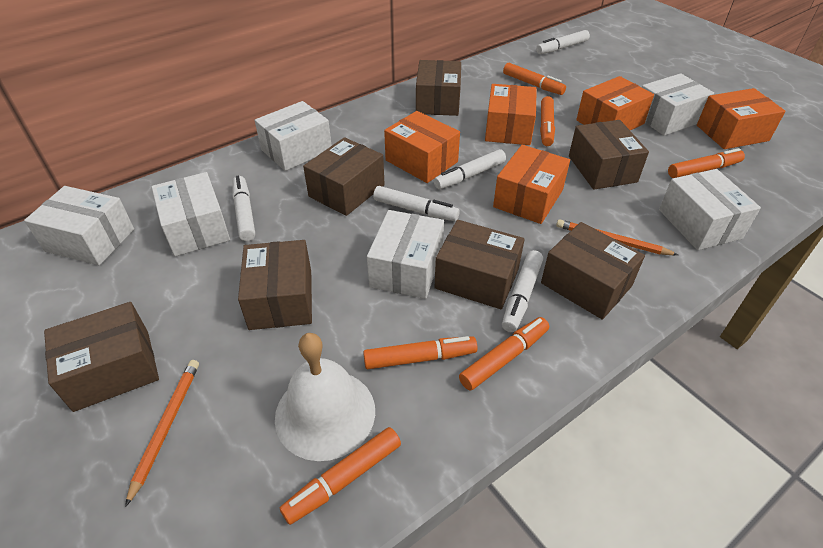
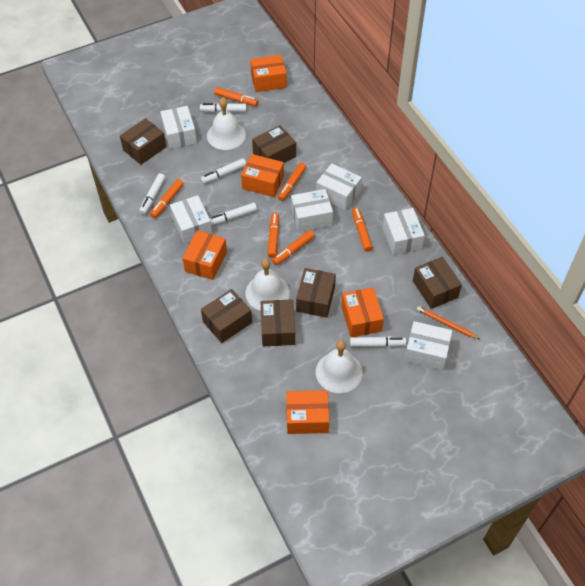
brown box: [44,302,159,412] [238,240,312,330] [303,137,385,216] [416,60,461,116] [434,220,525,309] [541,222,645,319] [569,120,649,190] = 7 -> [120,118,166,165] [201,289,252,343] [252,125,296,163] [261,299,295,346] [296,268,336,318] [413,257,462,309] = 6
orange pencil: [125,360,199,507] [556,219,678,255] = 2 -> [417,306,480,339] = 1
white bell: [275,333,375,461] = 1 -> [207,98,246,150] [245,259,290,311] [316,340,362,393] = 3

